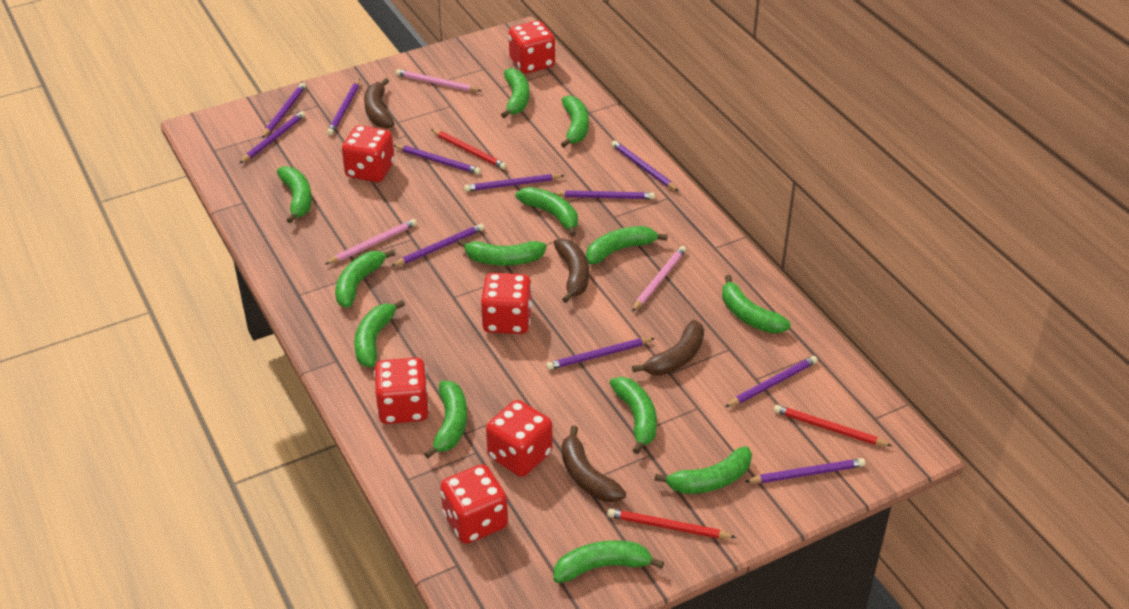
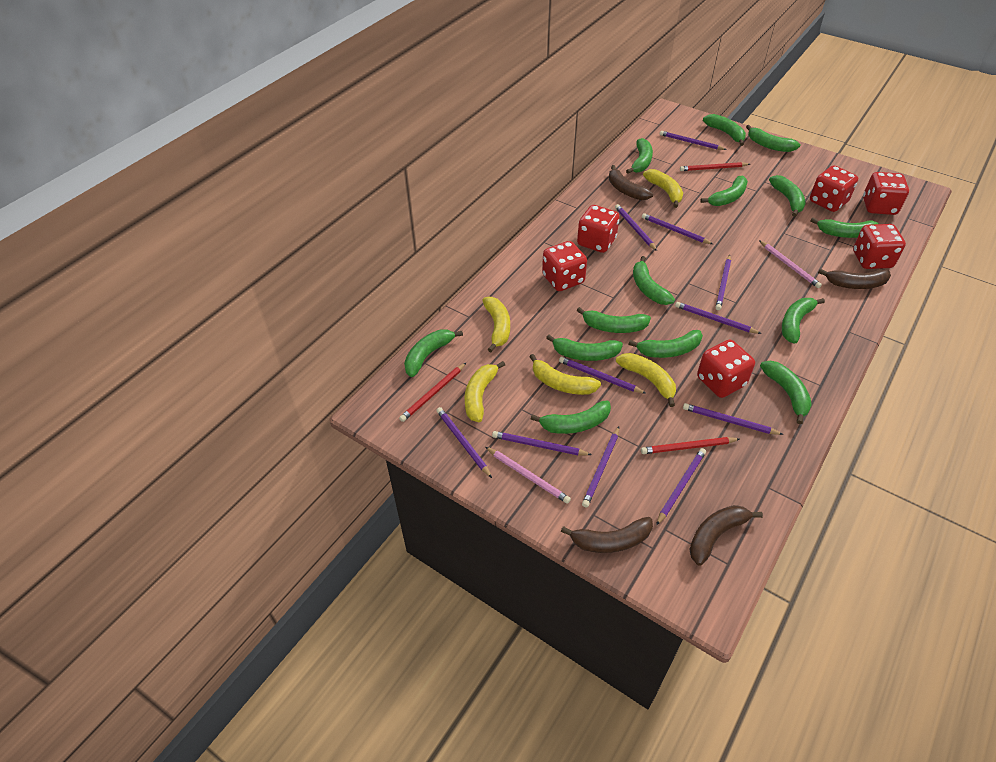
green banana: [277,166,312,223] [335,249,396,308] [354,300,405,367] [424,381,467,458] [457,239,547,266] [501,68,529,118] [516,187,578,237] [553,540,664,583] [561,95,589,148] [586,226,668,264] [610,377,657,454] [655,446,752,494] [722,275,791,333] = 13 -> [404,329,463,377] [531,400,611,434] [546,335,623,361] [576,307,651,333] [626,138,653,174] [628,330,703,358] [633,256,675,305] [700,176,748,206] [703,114,746,146] [746,125,800,152] [760,361,812,424] [769,175,805,217] [782,298,825,344] [810,218,879,238] = 14
pink pencil: [325,219,417,264] [396,69,481,92] [632,246,686,312] = 3 -> [486,447,571,504] [759,240,822,288] = 2
yellow banana: none = 0 -> [464,361,505,422] [482,297,510,352] [529,354,601,395] [616,353,676,407] [643,169,683,208] = 5

